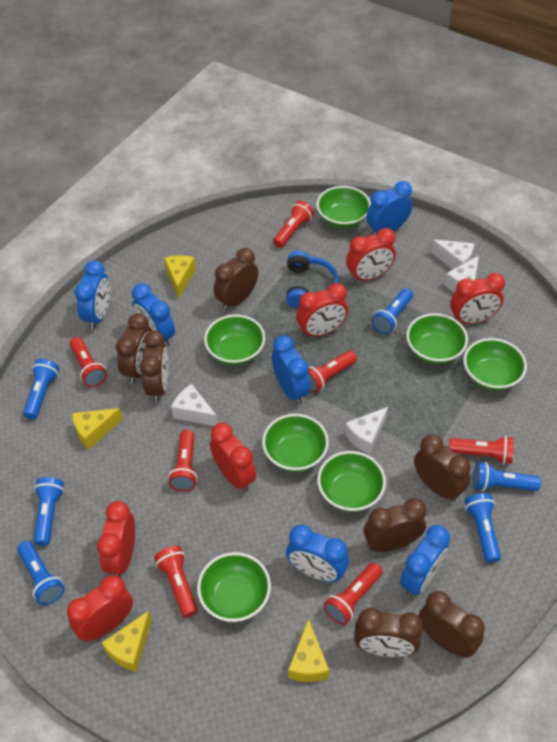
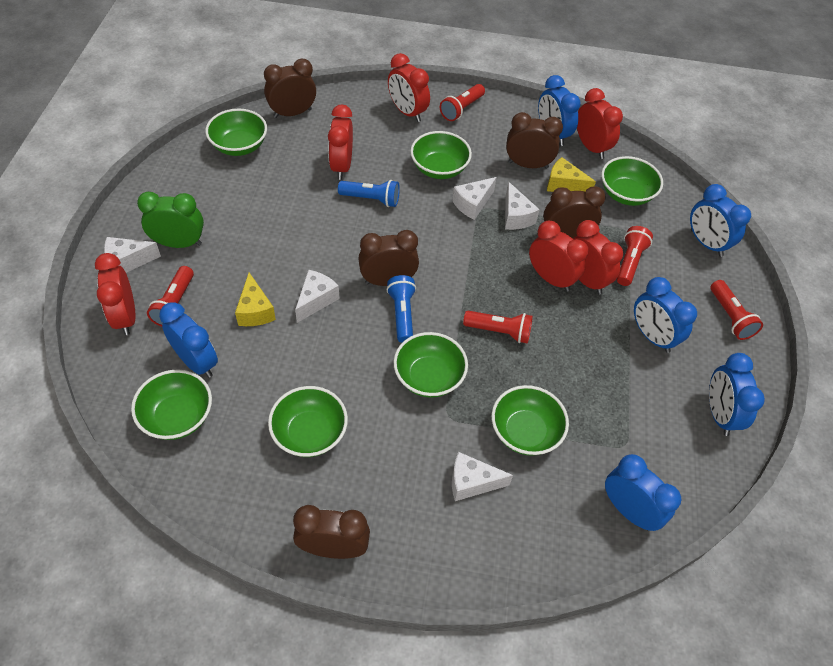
blue flashlight: [17,541,65,605] [23,359,59,419] [34,477,64,546] [371,288,413,334] [464,493,501,563] [473,462,541,491] = 6 -> [338,180,400,207] [387,275,416,343] = 2
blue headphones: [286,251,339,308] = 1 -> none = 0
brown clock: [116,313,152,384] [140,330,169,402] [214,248,258,311] [354,608,423,657] [364,498,426,552] [414,435,471,501] [419,591,485,658] = 7 -> [264,58,316,118] [293,505,370,559] [358,230,419,286] [506,112,563,169] [543,186,606,239] = 5
green clock: none = 0 -> [137,192,204,248] = 1
red flashlight: [69,337,107,387] [154,546,198,618] [168,430,198,491] [273,201,314,248] [308,350,357,393] [324,562,383,625] [449,436,514,464] = 7 -> [147,266,194,326] [440,84,485,121] [463,311,533,344] [617,226,653,286] [711,280,763,340] = 5
white cheese: [171,384,218,426] [345,407,388,454] [431,239,474,269] [444,256,479,293] = 4 -> [104,237,161,273] [295,270,340,323] [452,177,497,220] [452,452,513,501] [505,182,540,230] = 5
yellow cheese: [72,408,123,450] [102,611,152,672] [164,256,196,299] [288,619,329,682] = 4 -> [235,273,276,326] [547,157,596,192] = 2

